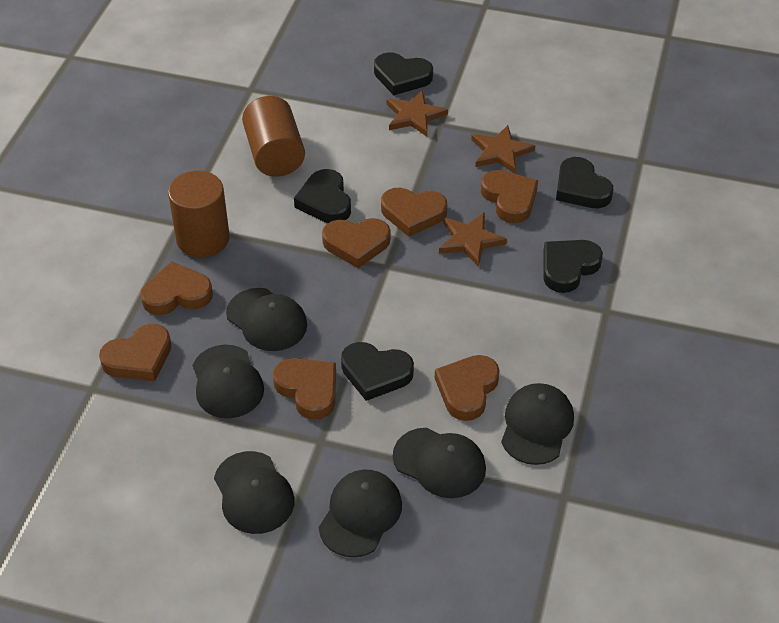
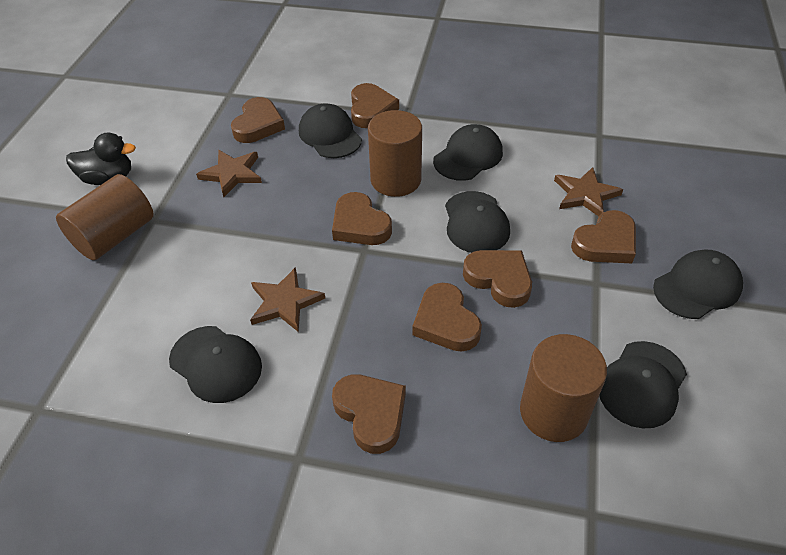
black duck: none = 0 -> [66,132,136,185] = 1
black heart: [294,169,351,223] [341,342,414,401] [374,52,433,95] [543,240,603,293] [556,157,613,208] = 5 -> none = 0
brown cylinder: [168,171,230,258] [242,96,305,177] = 2 -> [56,174,154,260] [368,110,422,197] [520,334,607,442] = 3

